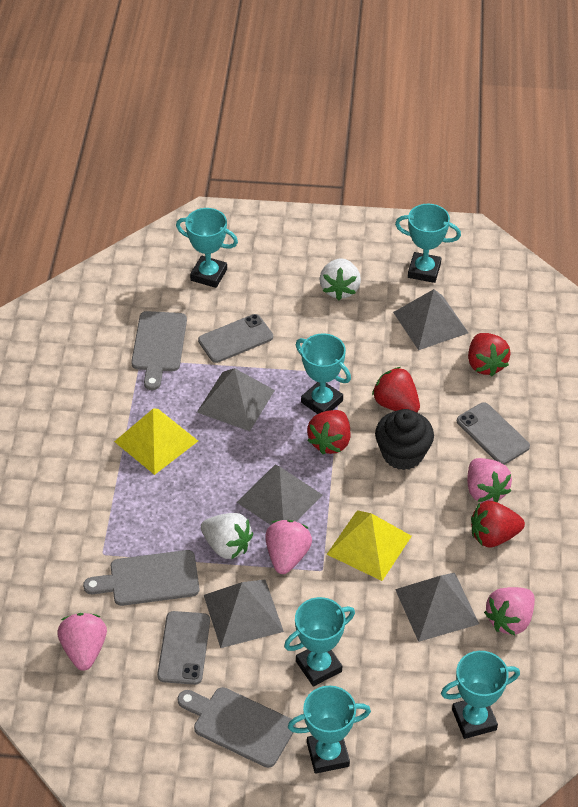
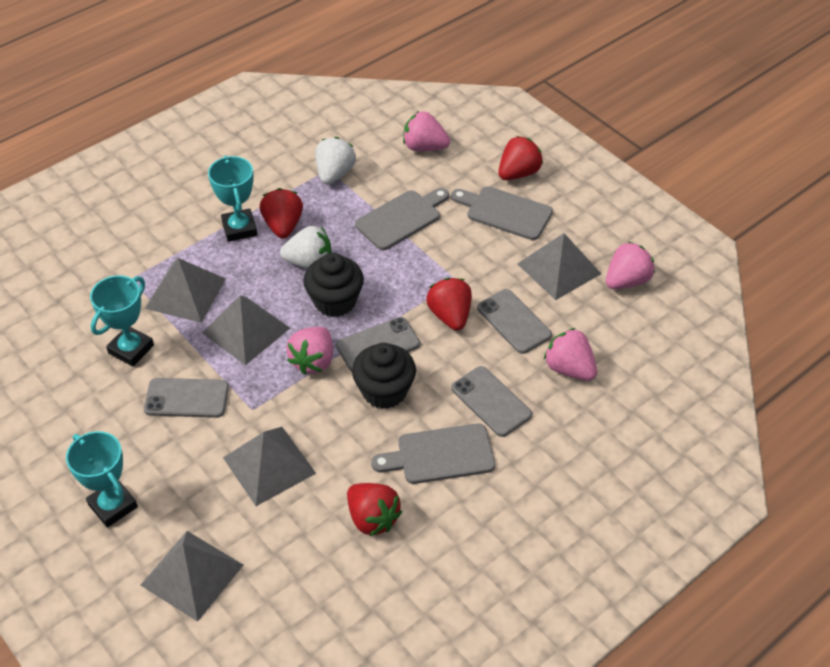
black cupcake: [375,409,434,470] = 1 -> [303,253,364,317] [352,343,416,409] = 2
grey phone: [157,611,210,685] [198,314,273,363] [457,402,530,465] = 3 -> [144,378,229,418] [336,317,420,371] [451,366,532,437] [477,289,552,354] = 4
turquoise trophy: [176,208,238,288] [284,597,355,686] [288,686,371,774] [296,333,351,414] [395,204,461,283] [441,651,520,739] = 6 -> [66,431,138,528] [90,275,154,366] [208,156,257,242] = 3
yellow pyramid: [114,409,198,475] [327,510,412,581] = 2 -> none = 0

